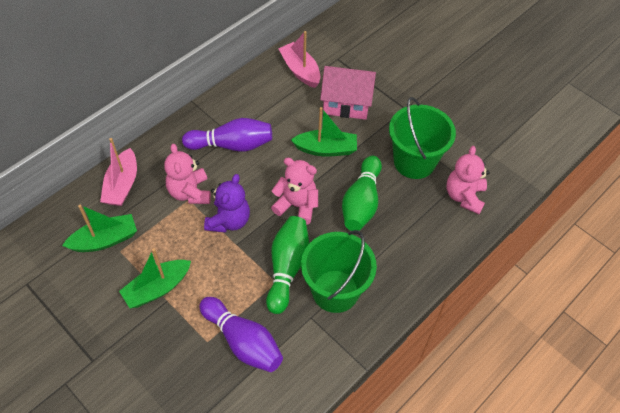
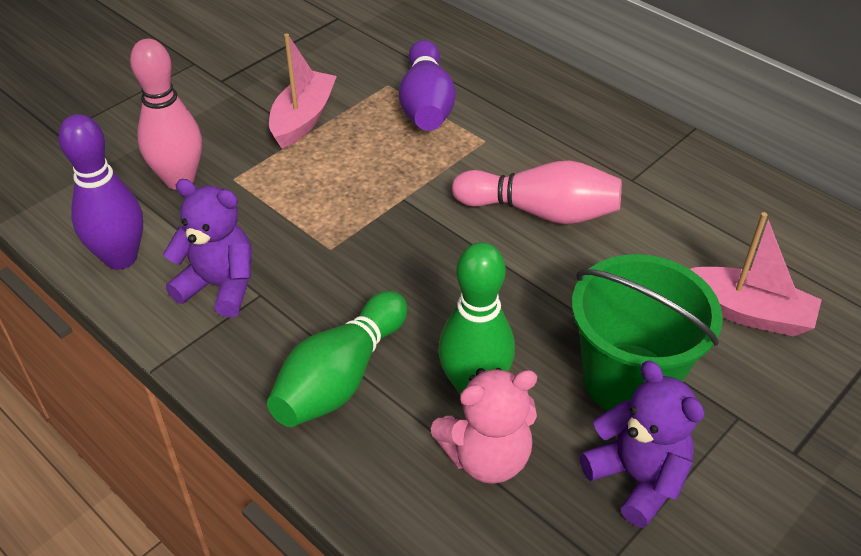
green boat: [62,205,137,252] [119,248,191,308] [291,107,357,156] = 3 -> none = 0
green bucket: [301,230,377,313] [389,97,456,179] = 2 -> [572,254,723,411] = 1
pink bowling pin: none = 0 -> [130,39,202,190] [452,161,622,224] = 2
pink house: [320,66,376,120] = 1 -> none = 0
pink teddy bear: [164,144,211,204] [271,158,318,225] [447,146,490,214] = 3 -> [431,368,537,484] = 1
purple teddy bear: [204,174,250,233] = 1 -> [163,179,252,318] [580,361,705,528] = 2

